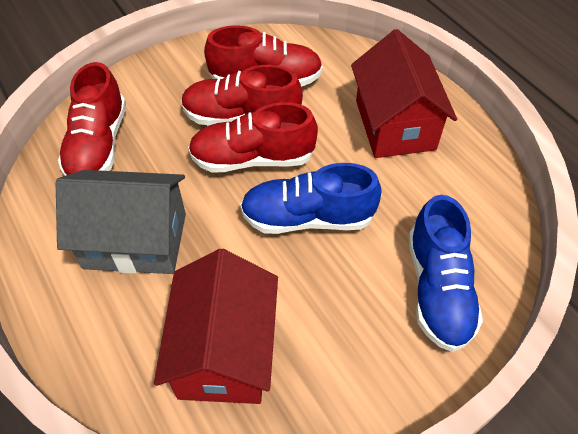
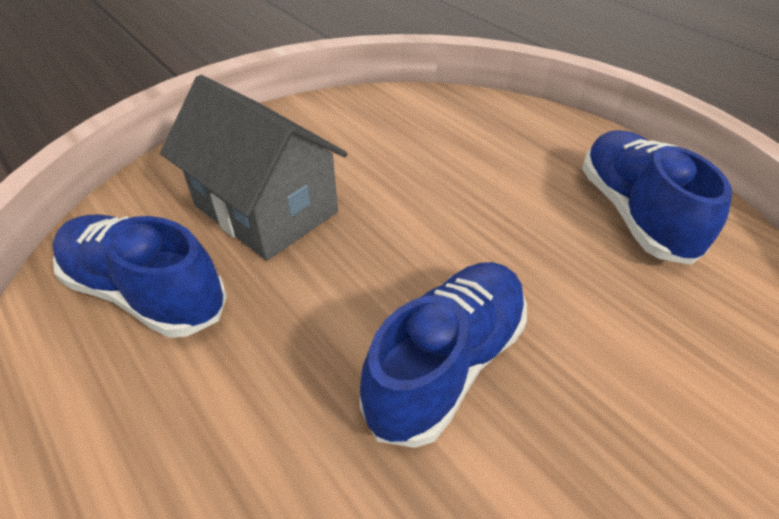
blue shoe: [240,163,382,234] [408,195,483,352] = 2 -> [52,214,227,338] [360,262,527,448] [582,130,732,265] = 3
red house: [154,249,278,404] [351,29,457,158] = 2 -> none = 0
red shoe: [58,62,126,176] [181,65,303,125] [188,102,318,172] [204,25,323,87] = 4 -> none = 0

